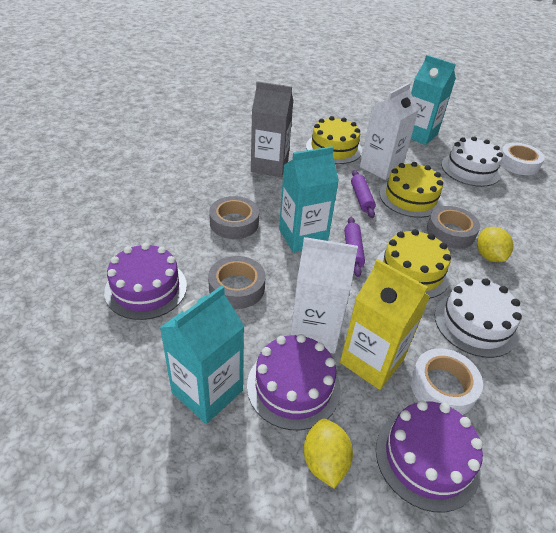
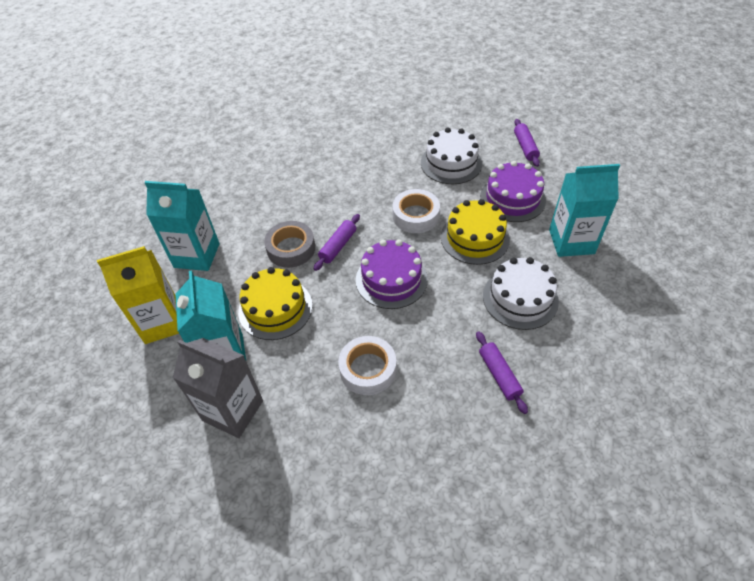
grey tape: [208,256,266,309] [209,196,259,239] [427,206,480,249] = 3 -> [264,221,315,268] = 1
purple cake: [104,243,187,320] [247,334,341,430] [376,400,483,512] = 3 -> [356,240,428,309] [480,161,546,222] = 2
purple rolling pin: [344,217,365,277] [351,170,376,218] = 2 -> [314,214,360,271] [476,331,528,414] [514,119,540,167] = 3
white carton: [291,237,358,353] [360,83,419,180] = 2 -> none = 0
yellow cake: [306,116,362,164] [376,229,451,299] [380,162,443,218] = 3 -> [238,267,313,340] [441,199,510,265] = 2
yellow lemon: [303,419,353,488] [477,227,514,262] = 2 -> none = 0

